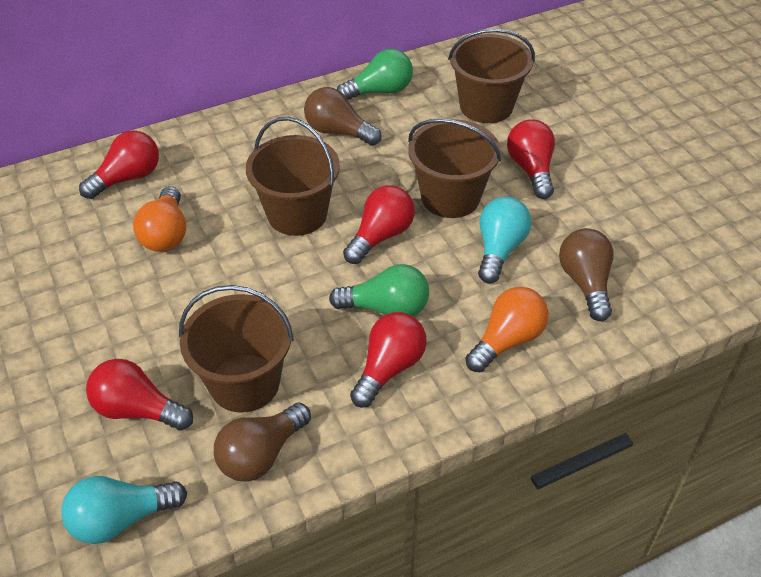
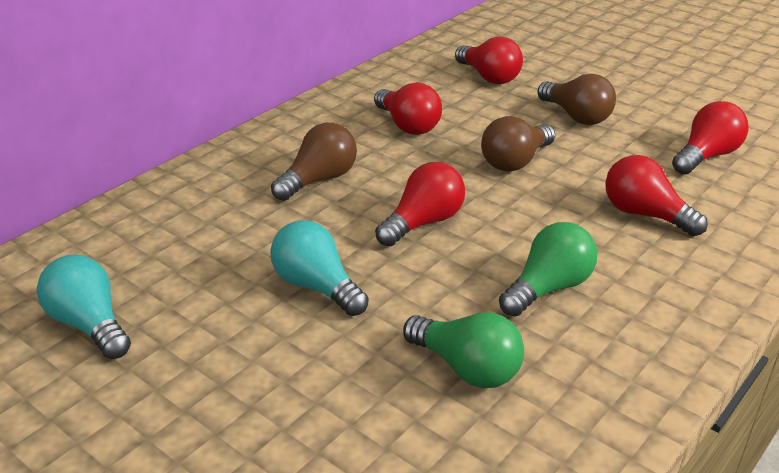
brown bucket: [179,285,294,413] [246,117,340,236] [408,119,501,218] [448,29,535,123] = 4 -> none = 0
orange light bulb: [133,186,186,252] [465,287,549,372] = 2 -> none = 0

